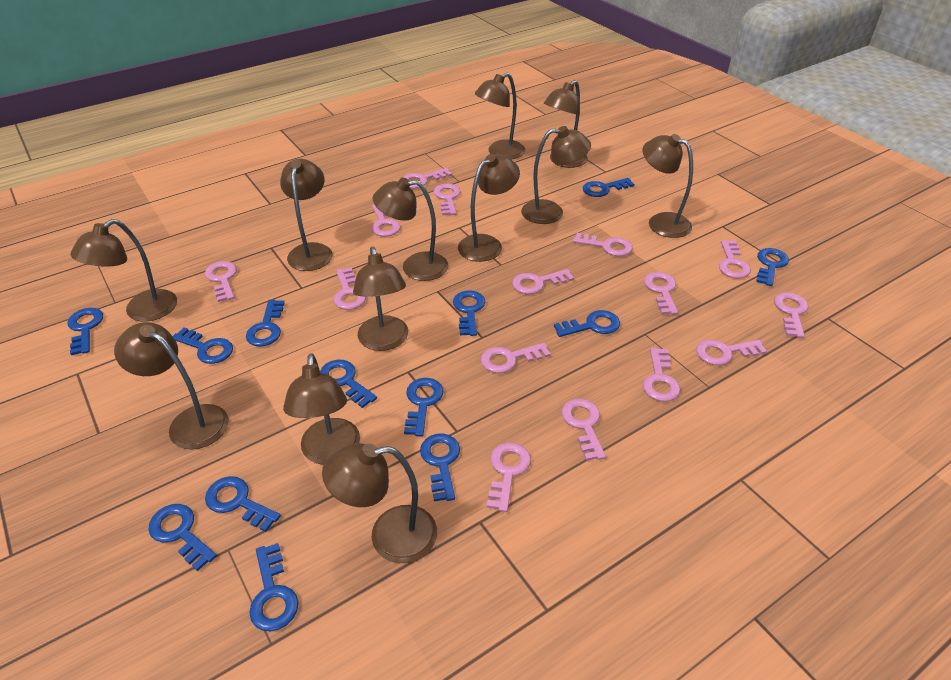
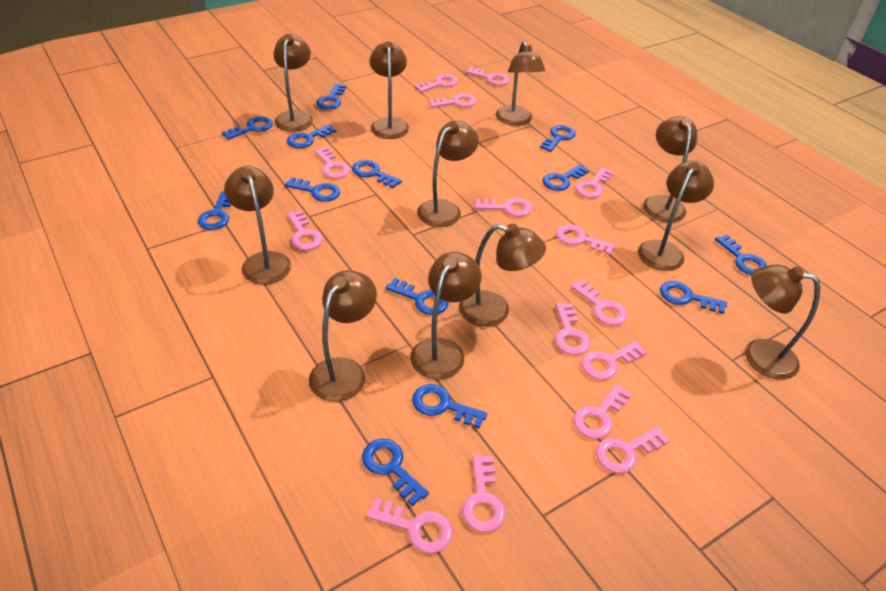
brown lamp: [70,219,177,322] [114,322,229,449] [280,159,333,271] [283,353,360,465] [322,443,437,563] [353,246,408,351] [373,178,449,281] [458,154,520,262] [475,72,526,159] [521,126,591,224] [544,80,588,168] [643,134,693,238] = 12 -> [224,166,291,284] [273,34,313,132] [309,270,377,402] [370,41,409,139] [410,252,482,379] [417,121,479,227] [459,224,546,327] [496,41,545,126] [638,161,714,271] [643,116,697,222] [745,264,820,380] = 11

